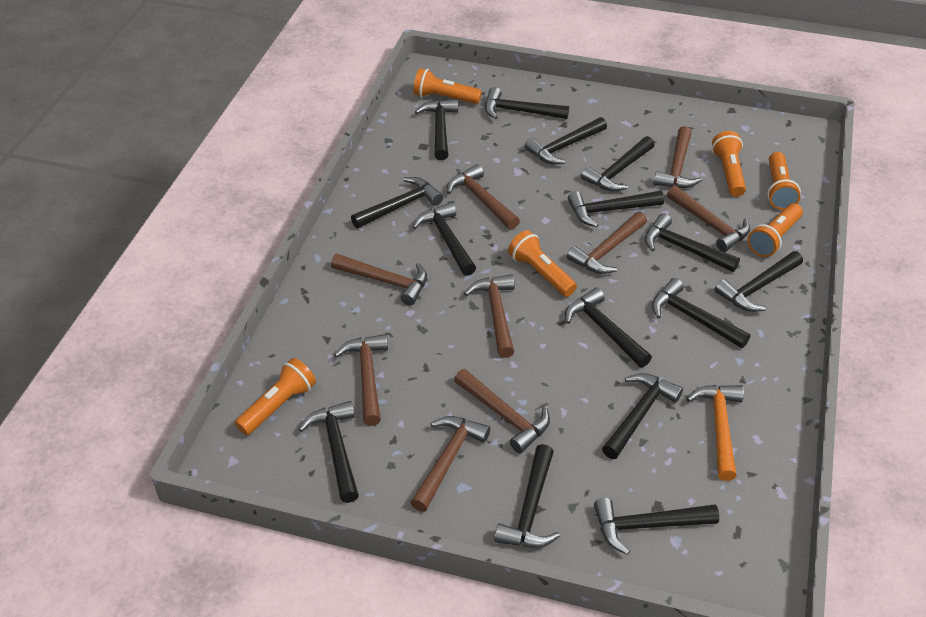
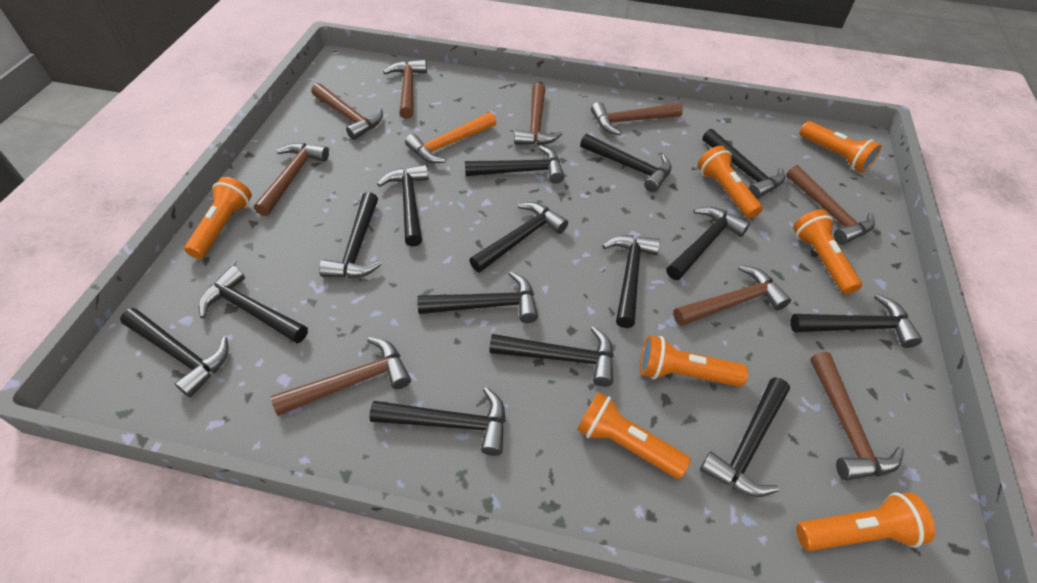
orange flashlight: [235,358,316,435] [413,68,482,104] [508,230,577,297] [712,131,746,197] [747,203,803,257] [767,152,801,210] = 6 -> [184,177,252,259] [577,392,691,479] [640,335,748,387] [698,146,763,219] [793,209,862,294] [796,493,935,551] [799,121,881,173] = 7

